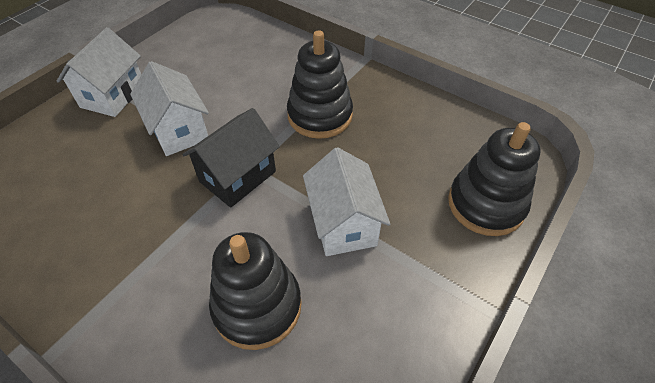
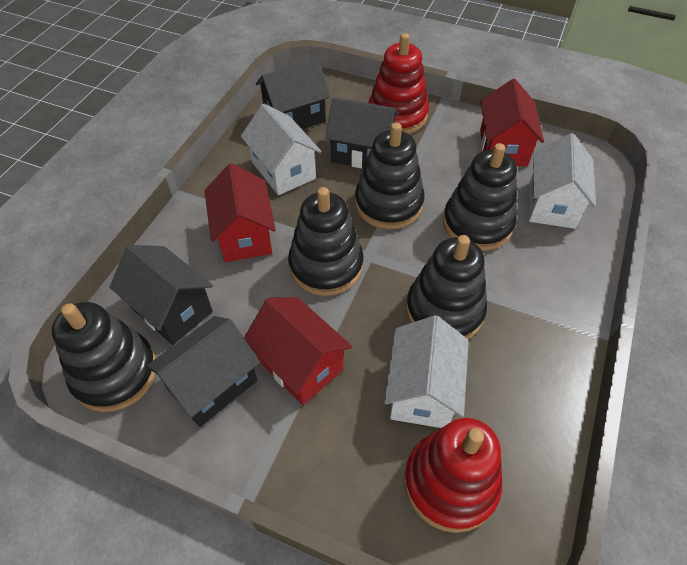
black house: [182,108,280,208] = 1 -> [110,245,213,345] [147,316,260,427] [256,59,330,129] [325,97,399,168] = 4
black stacking toy: [209,232,302,350] [287,30,353,139] [448,122,541,236] = 3 -> [52,302,156,412] [288,187,363,296] [355,122,425,229] [406,235,487,339] [443,143,517,251] = 5
red house: none = 0 -> [205,163,276,262] [244,297,352,405] [480,79,544,166] = 3
red stacking toy: none = 0 -> [368,33,429,134] [404,418,502,533] = 2

